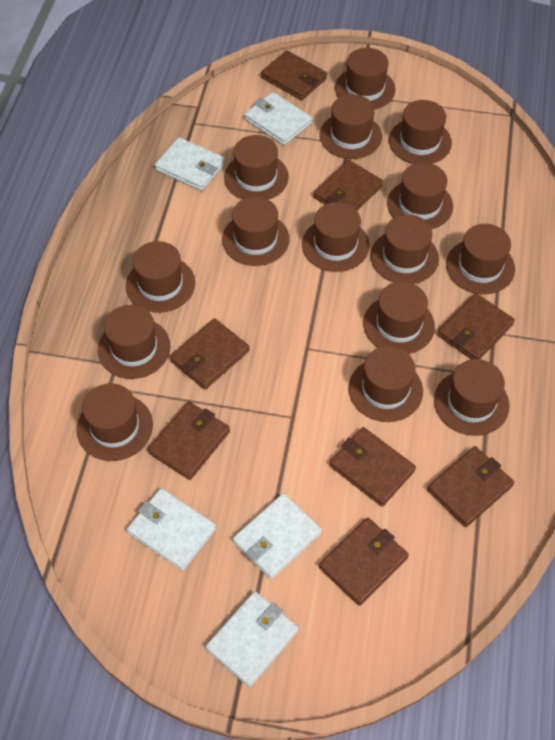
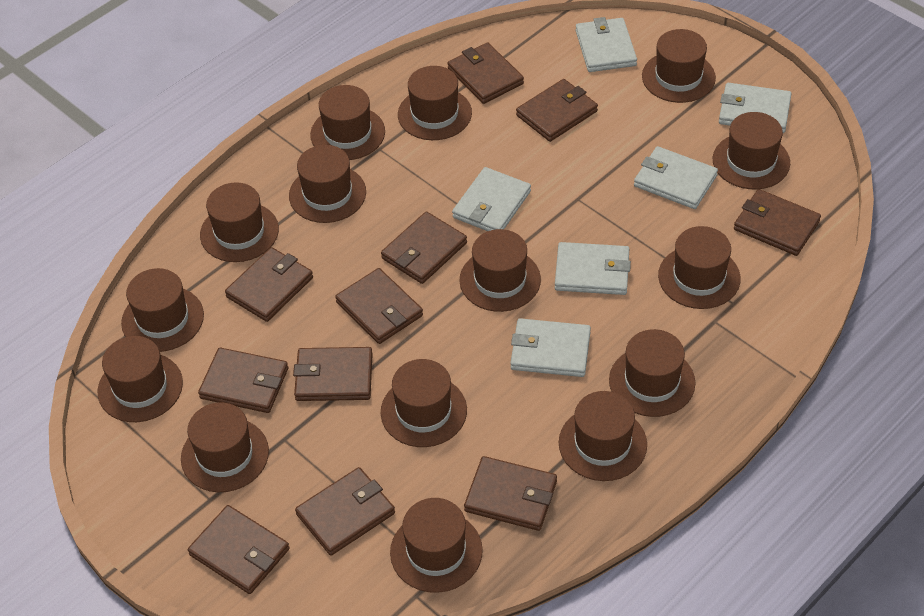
brown wallet: [148,402,230,480] [170,318,250,390] [261,50,327,100] [313,160,383,210] [319,518,409,606] [330,427,416,507] [427,446,514,527] [437,293,515,360] = 8 -> [188,505,290,594] [198,348,288,413] [225,247,313,322] [293,347,373,401] [295,467,395,556] [335,268,423,344] [381,211,467,284] [447,42,524,104] [464,456,557,531] [516,79,598,142] [734,189,821,256] = 11
white wallet: [127,488,216,571] [155,137,225,191] [206,591,299,687] [233,493,322,579] [244,92,312,145] = 5 -> [452,167,531,231] [510,318,591,377] [555,242,631,295] [576,17,637,72] [634,146,718,209] [719,83,791,133] = 6

